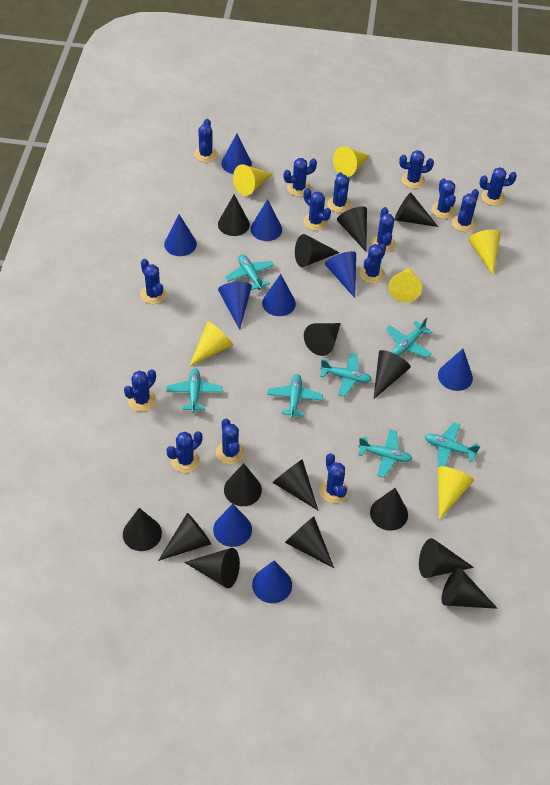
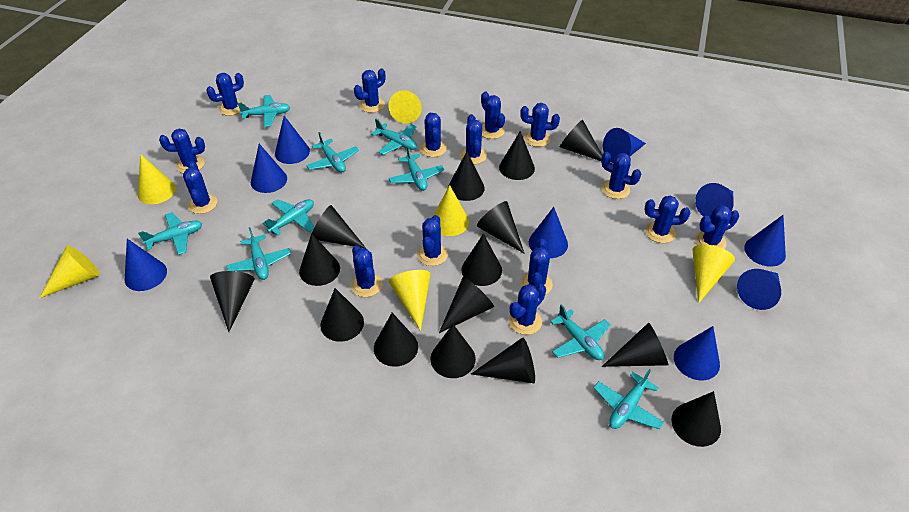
turquoise plane: [166,368,222,413] [225,254,274,290] [267,374,323,418] [320,353,372,397] [358,429,412,478] [386,318,432,358] [425,422,480,467] = 7 -> [138,212,202,255] [226,227,291,280] [237,95,290,127] [263,199,314,236] [306,132,359,172] [371,119,417,155] [389,146,444,191] [550,304,610,360] [594,369,664,429] = 9

